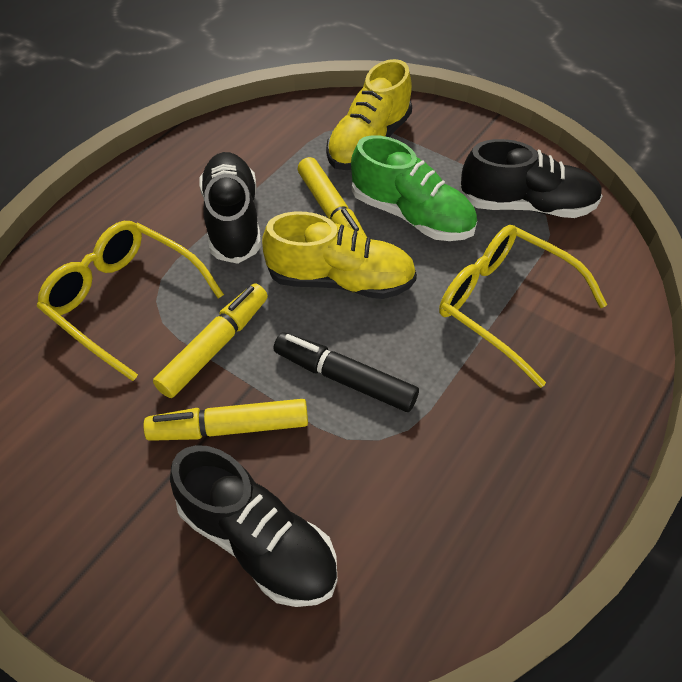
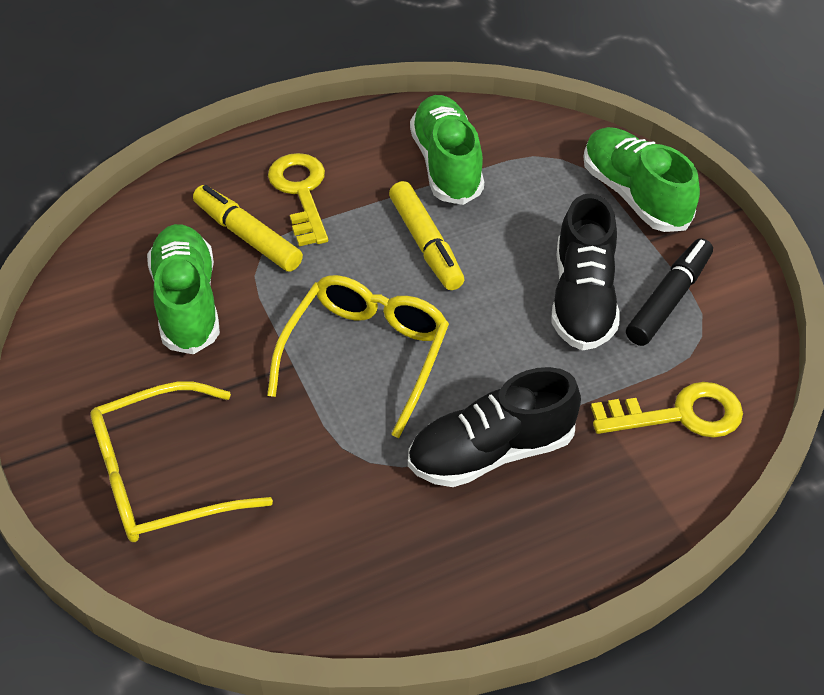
black shoe: [170,445,337,607] [199,152,261,264] [459,139,603,218] = 3 -> [408,367,581,487] [551,193,620,351] = 2
green shoe: [351,135,477,241] = 1 -> [147,224,220,354] [410,95,484,205] [583,127,700,232] = 3
yellow key: none = 0 -> [268,153,328,246] [591,382,743,438] = 2
yellow marker: [143,399,308,441] [153,284,268,398] [298,157,367,238] = 3 -> [193,185,303,272] [389,181,464,290] = 2
yellow shoe: [262,212,417,299] [326,59,412,170] = 2 -> none = 0

